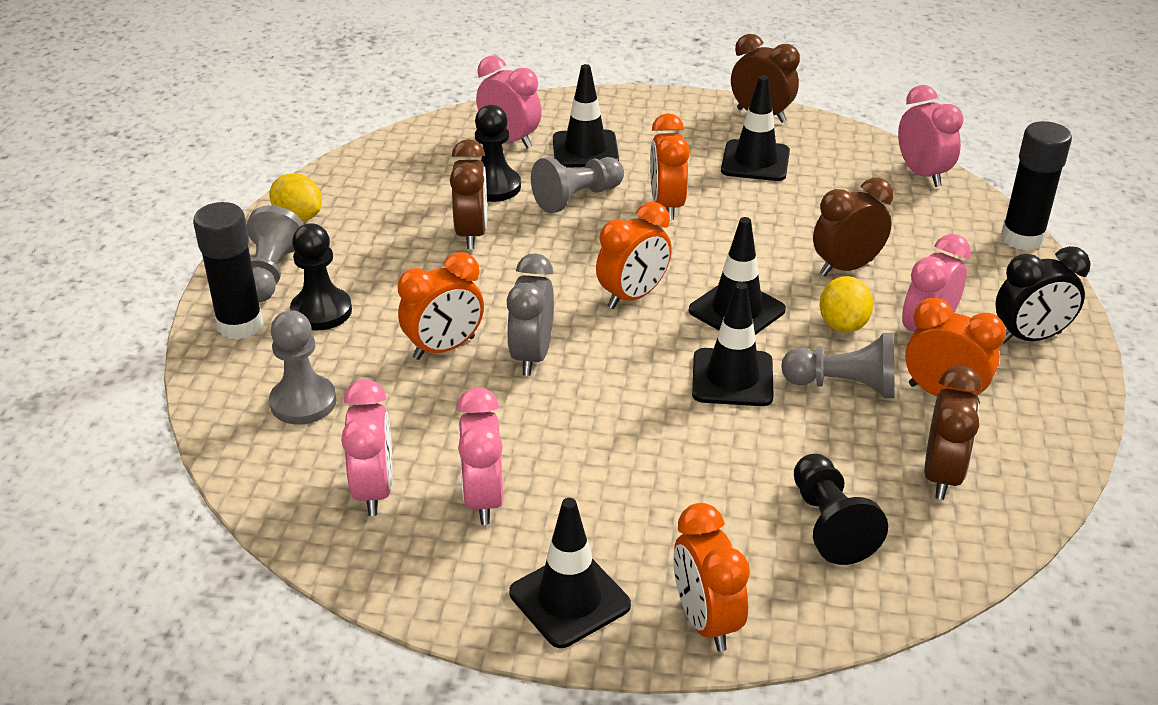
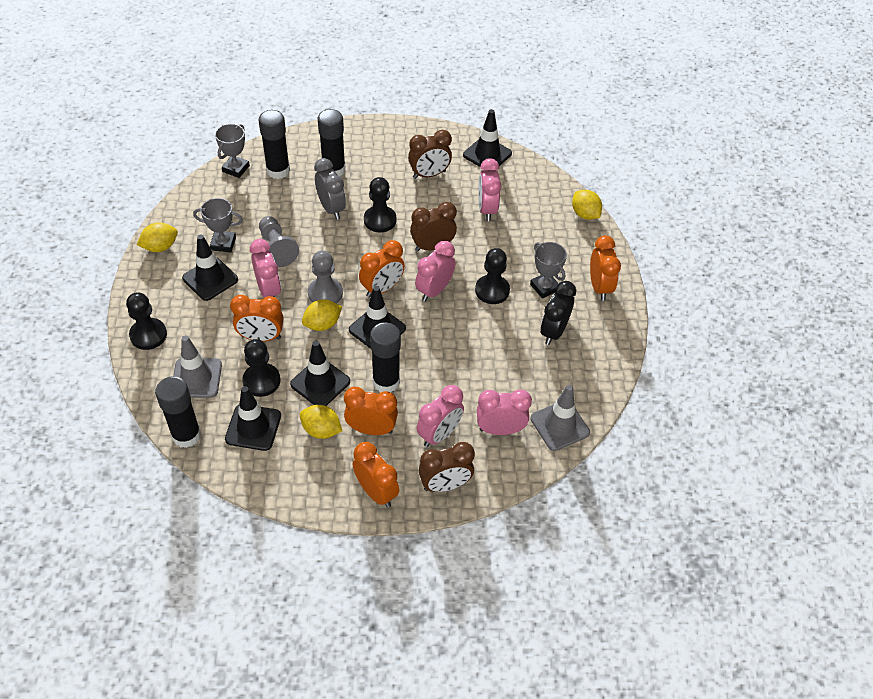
black glue stick: [193,202,263,340] [1001,121,1072,251] = 2 -> [155,376,201,448] [259,110,290,179] [318,109,346,177] [370,322,401,392] = 4
black pawn: [290,223,352,330] [475,105,521,202] [794,454,888,565] = 3 -> [126,292,167,350] [242,339,280,397] [364,177,396,233] [475,248,510,304] = 4
brown clock: [450,139,487,249] [731,34,800,123] [813,178,894,276] [924,366,982,500] = 4 -> [408,130,452,179] [410,202,457,251] [419,442,475,492] = 3
grey pawn: [246,205,304,302] [269,310,337,425] [531,157,624,213] [781,333,895,398] = 4 -> [259,216,299,267] [308,251,343,303] = 2
grey traffic cone: none = 0 -> [173,335,222,398] [530,385,590,451] = 2
grey trophy: none = 0 -> [193,198,243,252] [215,124,250,178] [530,242,567,298] = 3
yellow lemon: [269,173,322,221] [819,276,874,333] = 2 -> [137,223,178,252] [300,405,342,439] [302,299,342,331] [572,190,602,220] = 4

